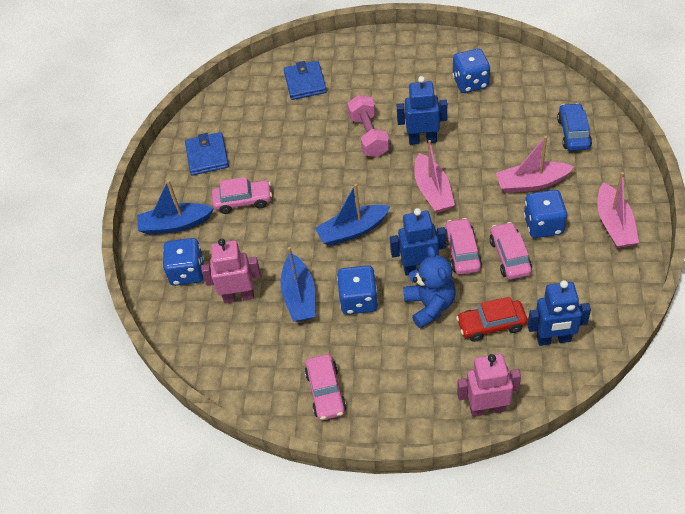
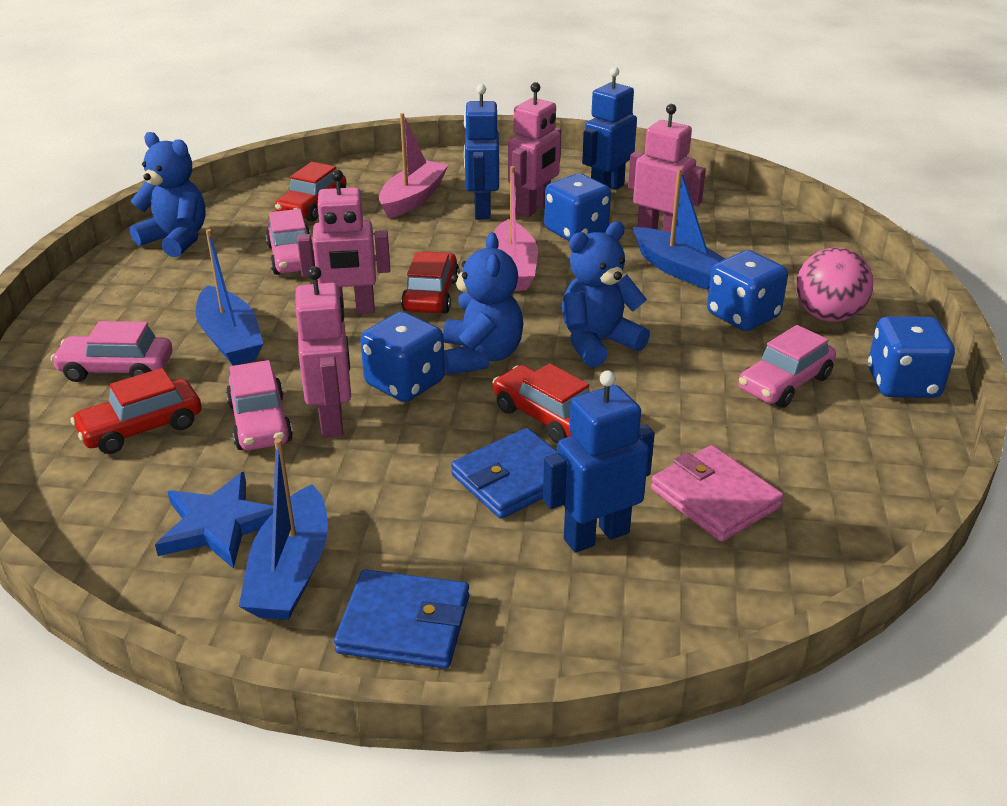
blue car: [557,103,592,151] = 1 -> none = 0
blue star: none = 0 -> [155,472,273,569] = 1
blue teddy bear: [403,246,456,329] = 1 -> [130,132,206,257] [443,232,523,375] [562,222,650,367] = 3
pink ball: none = 0 -> [796,248,873,322] = 1
pink boat: [414,140,455,213] [496,136,574,193] [597,172,639,248] = 3 -> [379,113,448,219] [493,166,538,291] = 2
pink dumbbell: [347,95,390,157] = 1 -> none = 0
pink robot: [201,239,261,303] [457,354,521,417] = 2 -> [296,266,351,438] [297,169,390,314] [508,82,561,217] [628,104,706,233] = 4
pink wallet: none = 0 -> [651,445,784,542] = 1
red car: [456,297,527,342] = 1 -> [71,368,201,454] [275,162,347,222] [401,251,460,313] [492,363,590,444] = 4

